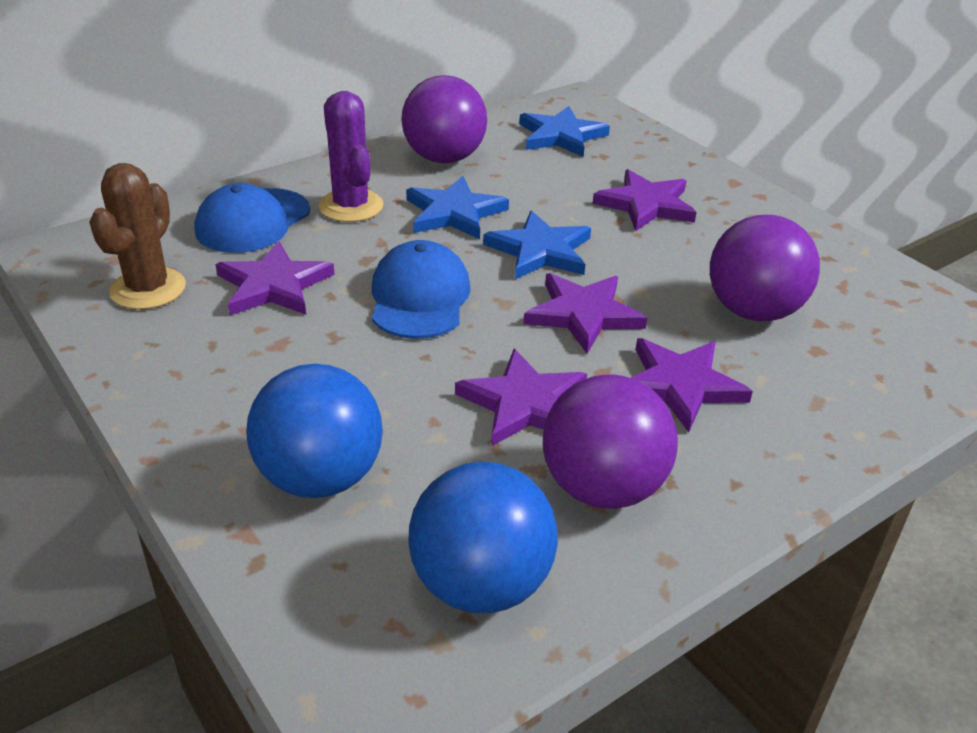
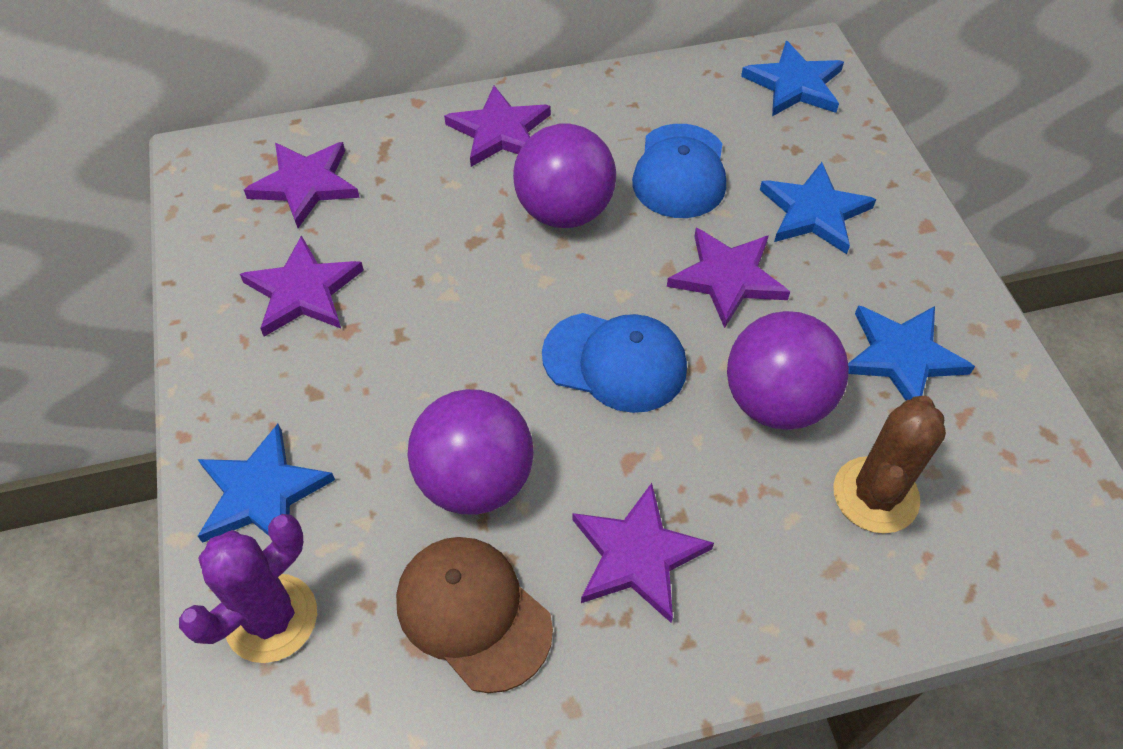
blue ball: [246,364,383,498] [408,462,558,613] = 2 -> none = 0
blue star: [406,176,509,239] [483,211,591,279] [519,106,610,157] = 3 -> [198,424,335,543] [741,41,844,116] [760,162,876,254] [848,305,975,400] = 4
brown cap: none = 0 -> [396,537,553,693] = 1

